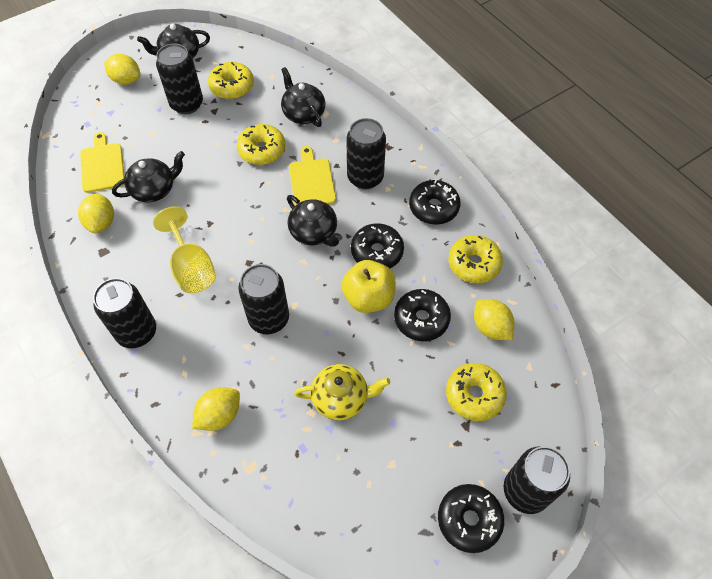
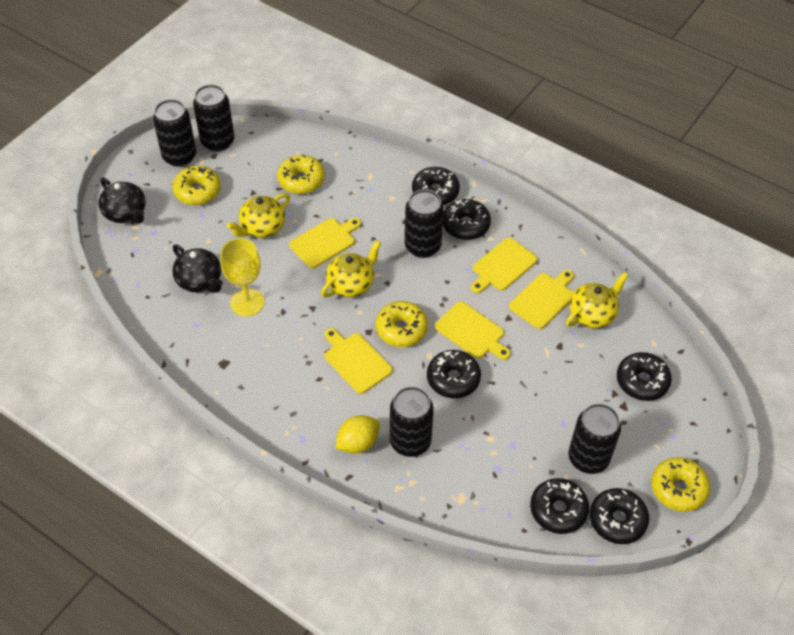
black donut: [351,223,404,269] [394,289,451,341] [409,179,461,225] [438,484,504,553] = 4 -> [412,167,460,205] [427,350,481,398] [443,199,491,240] [530,478,589,534] [590,488,649,544] [617,352,672,401] = 6
black teapot: [112,151,185,203] [137,23,210,58] [281,67,325,127] [287,195,342,247] = 4 -> [99,178,146,223] [172,244,223,293] = 2
yellow apple: [341,260,396,313] = 1 -> none = 0
yellow cutting board: [80,132,125,193] [289,146,336,206] = 2 -> [289,218,361,269] [324,328,393,394] [435,301,511,360] [471,237,538,293] [509,270,574,329] = 5
yellow lemon: [78,193,114,233] [104,54,140,85] [192,387,240,431] [474,299,514,340] = 4 -> [335,415,380,454] = 1
yellow teapot: [294,364,390,420] = 1 -> [227,193,290,238] [321,240,381,297] [566,272,628,328] = 3

